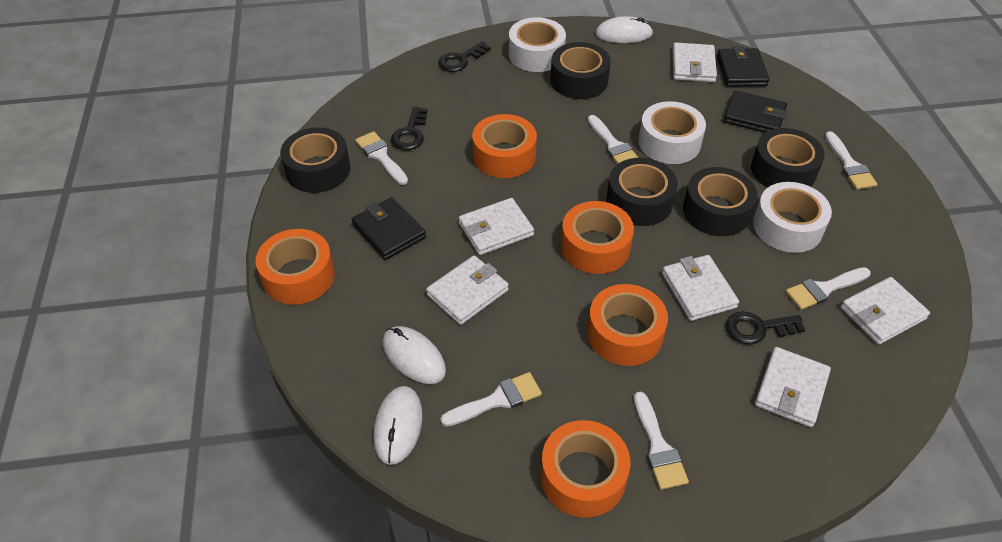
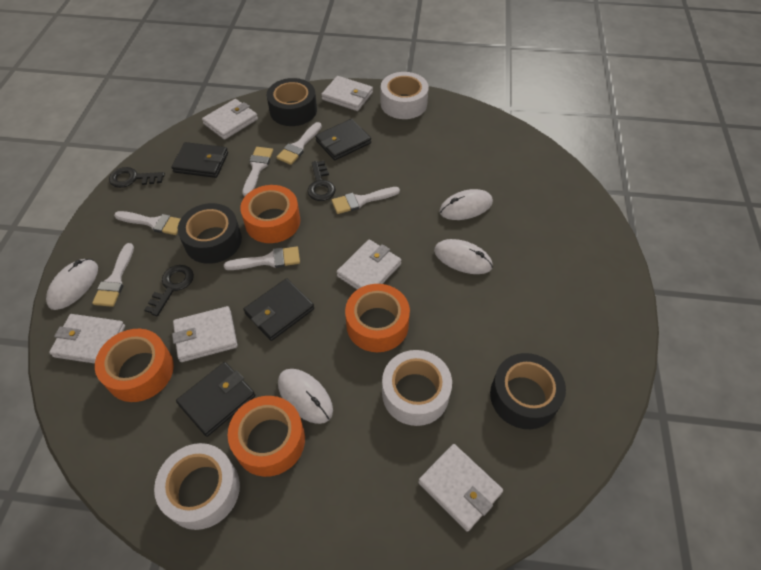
black tape: [280,127,350,193] [551,42,611,99] [606,158,678,226] [683,167,758,236] [751,128,825,188] = 5 -> [178,203,242,264] [267,78,317,126] [490,353,566,429] = 3
black wallet: [351,197,426,260] [717,46,769,87] [724,90,787,133] = 3 -> [171,142,228,178] [176,362,255,437] [244,278,314,341] [315,119,371,160] = 4
orange tape: [256,229,335,305] [472,114,537,178] [541,420,630,518] [561,201,634,274] [587,284,668,366] = 5 -> [95,329,174,402] [228,396,305,477] [240,185,300,243] [345,284,410,352] = 4
white mouse: [373,386,423,465] [383,326,446,384] [595,16,653,43] = 3 -> [46,259,98,310] [278,369,333,424] [434,239,493,274] [439,189,493,220] = 4

